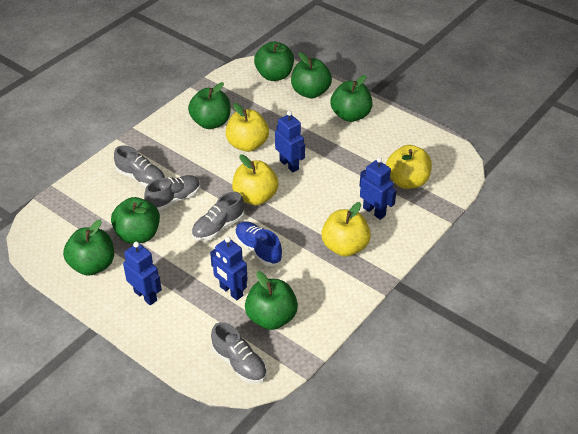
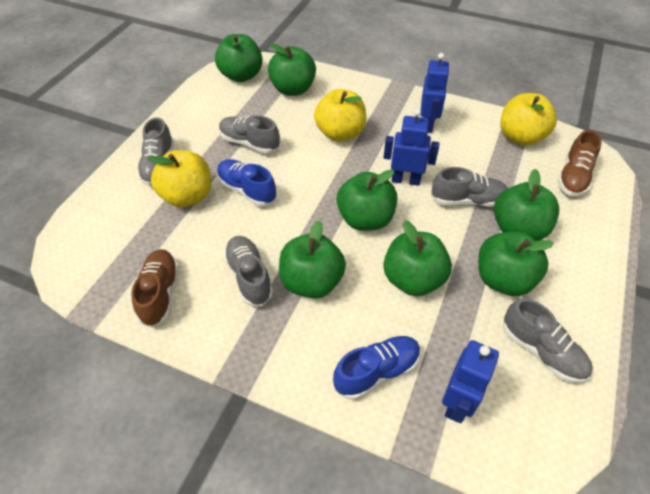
blue robot: [123,242,162,305] [210,237,248,300] [275,111,305,172] [360,157,397,220] = 4 -> [383,109,439,186] [420,53,449,133] [442,340,499,423] = 3
blue shoe: [235,221,282,266] = 1 -> [217,159,277,206] [333,336,421,400] = 2
brown shoe: none = 0 -> [131,249,179,328] [558,130,602,196] = 2
grey shoe: [114,146,165,187] [144,175,201,211] [191,192,245,241] [211,322,267,384] = 4 -> [137,117,174,186] [219,115,280,154] [223,236,273,306] [431,167,508,207] [503,299,593,383] = 5
yellow apple: [226,103,269,152] [232,154,279,205] [321,202,371,257] [386,145,432,189] = 4 -> [148,150,211,208] [314,89,366,142] [500,93,557,146] = 3

